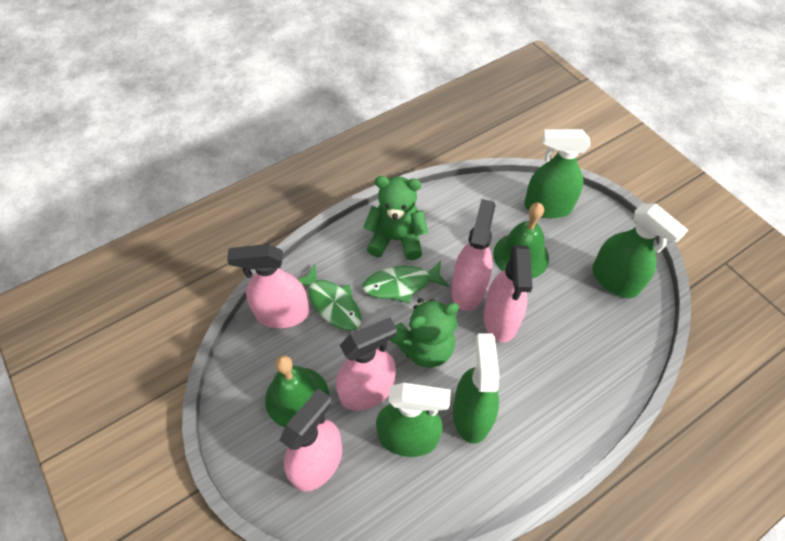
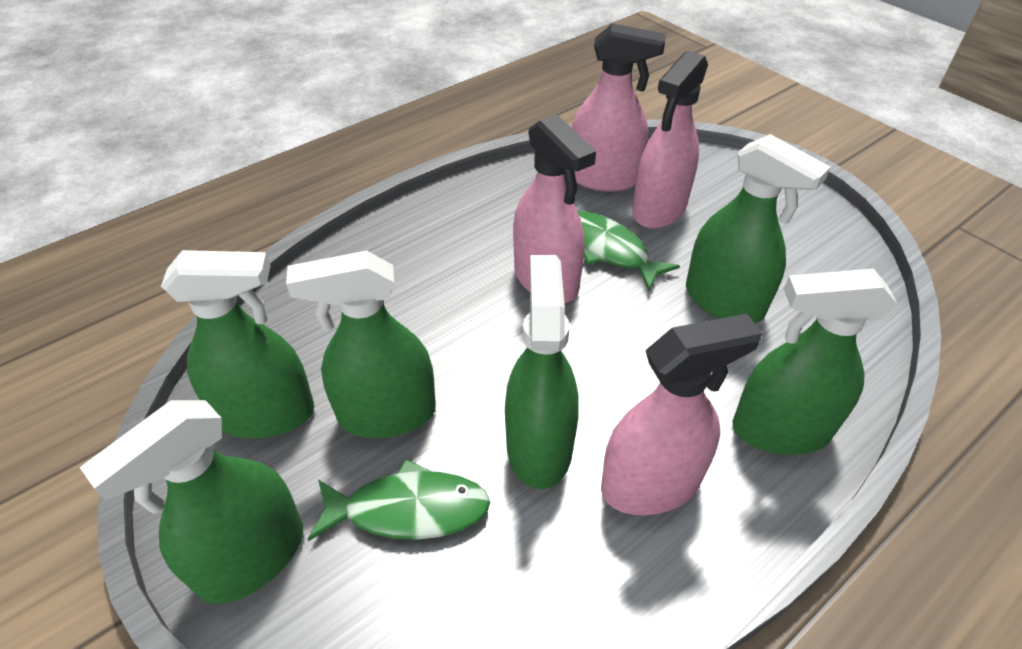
green bell: [265,355,329,427] [493,203,549,279] = 2 -> none = 0
green spray bottle: [376,383,451,457] [453,333,499,444] [524,129,590,218] [592,203,688,298] = 4 -> [80,400,303,604] [161,250,314,438] [286,251,436,438] [505,255,579,489] [686,134,831,323] [733,269,897,455] = 6
green teddy bear: [364,176,428,260] [390,298,459,368] = 2 -> none = 0
pink spray bottle: [227,244,309,328] [279,388,342,491] [336,317,397,411] [451,199,496,311] [483,245,533,343] = 5 -> [513,114,596,303] [572,23,666,192] [601,314,762,515] [632,51,708,229] = 4

